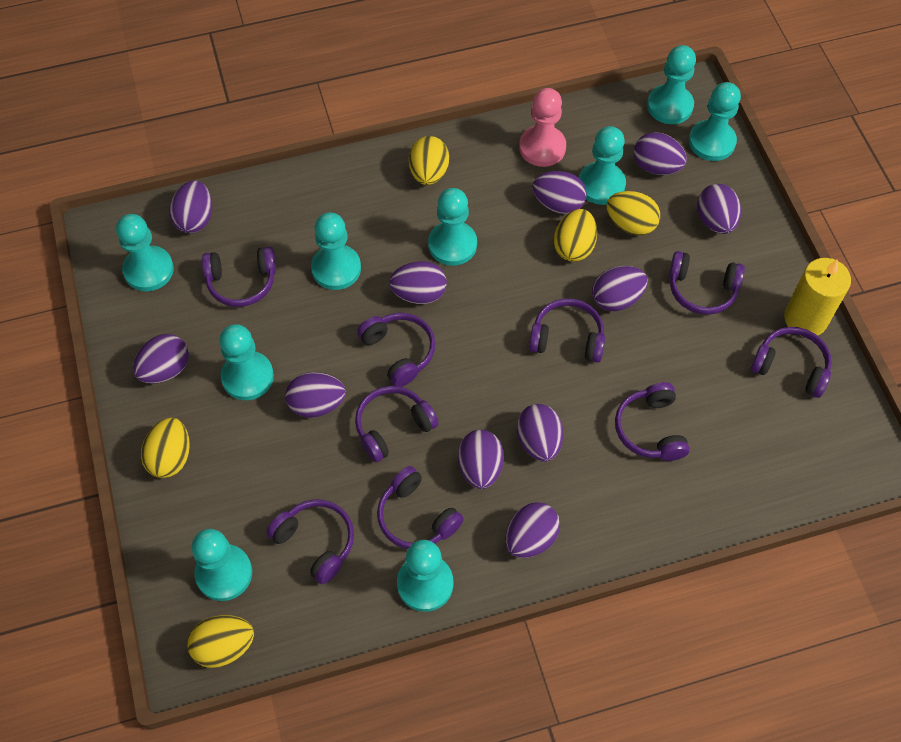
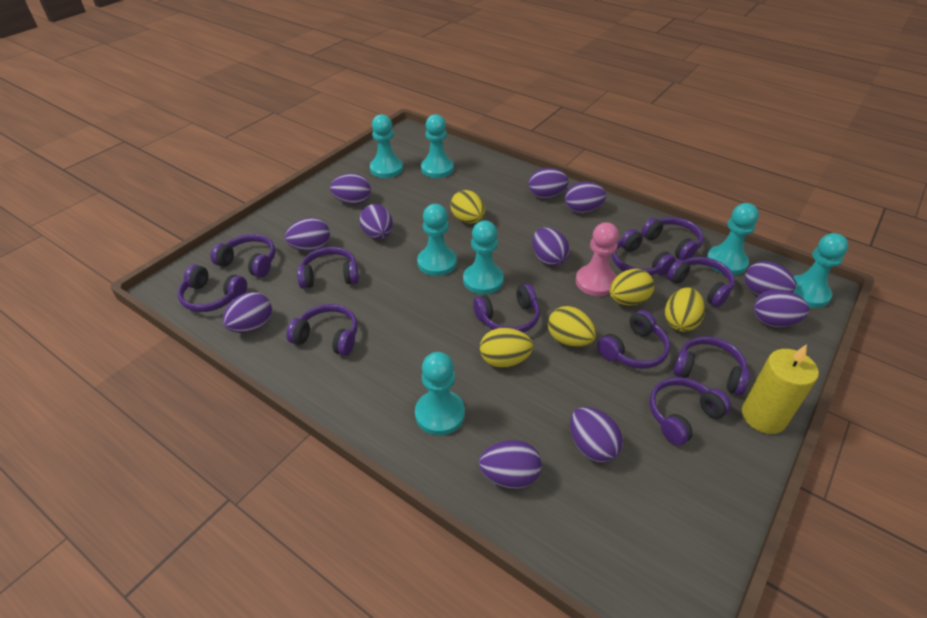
purple headphones: [202,246,276,307] [266,499,354,584] [355,386,439,462] [357,313,435,387] [377,466,464,549] [529,298,605,363] [615,382,690,461] [669,251,745,315] [751,327,832,398] = 9 -> [178,264,247,312] [211,234,275,277] [286,304,357,356] [297,247,359,289] [473,284,540,333] [597,310,670,369] [612,229,676,276] [641,217,703,260] [649,377,731,446] [667,257,735,307] [673,336,750,395] = 11
turquoise pawn: [116,214,174,291] [192,529,252,601] [219,324,274,400] [311,212,361,290] [397,540,454,612] [428,188,477,266] [579,126,626,205] [647,45,696,124] [689,82,741,161] = 9 -> [370,114,403,178] [415,352,465,435] [417,204,457,276] [421,114,454,178] [463,221,504,294] [707,203,759,275] [793,233,849,308] = 7

